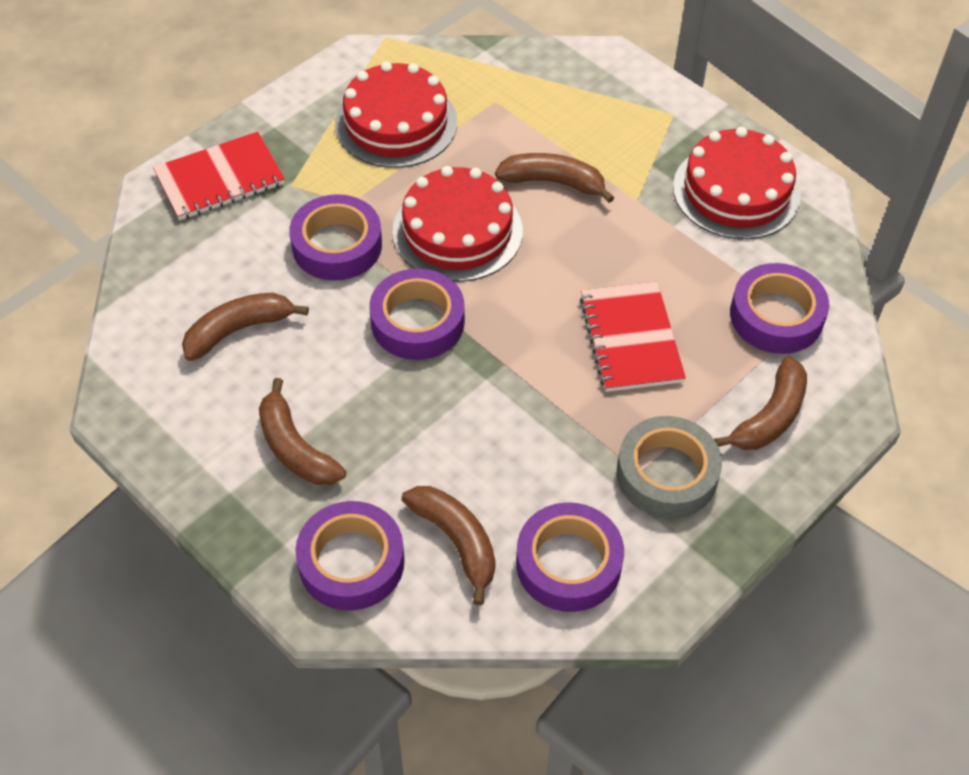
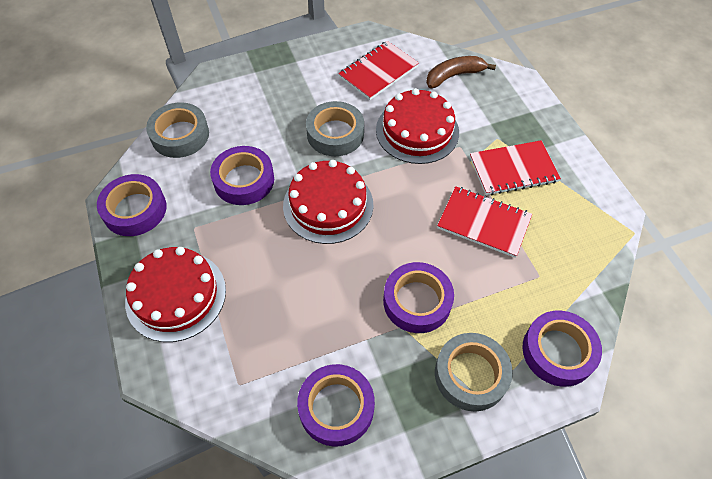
brown banana: [182,293,309,361] [259,378,346,485] [401,486,496,605] [495,153,614,203] [714,356,807,450] = 5 -> [426,56,496,88] = 1
grey tape: [617,416,722,518] = 1 -> [146,102,209,158] [306,101,364,156] [435,333,513,412] = 3
red notebook: [153,132,285,220] [580,282,686,392] = 2 -> [338,41,419,100] [437,186,532,258] [470,140,561,195] = 3

